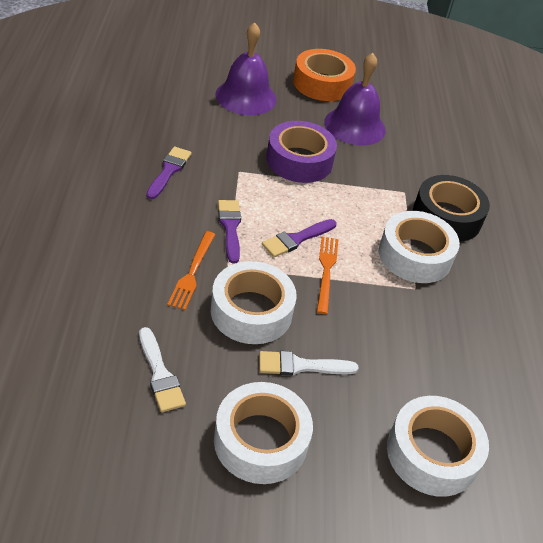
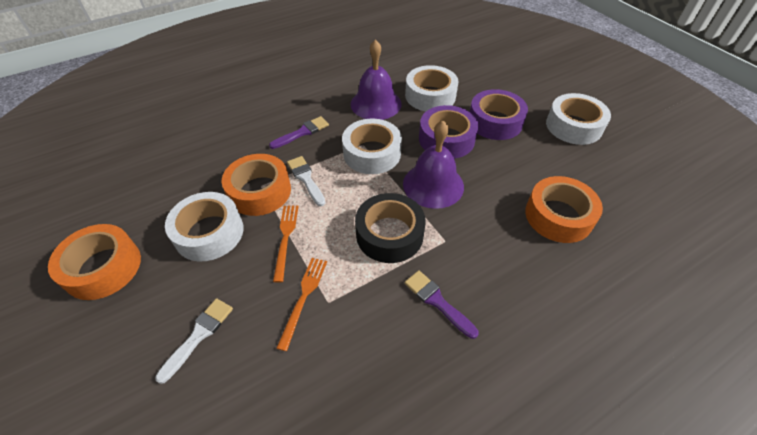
orange tape: [293,49,356,101] = 1 -> [48,224,141,300] [222,154,291,216] [525,176,603,243] = 3
purple brush: [146,147,192,200] [218,200,241,264] [262,219,337,257] = 3 -> [269,116,329,149] [405,270,478,339] = 2
purple tape: [266,121,337,183] = 1 -> [419,105,479,159] [470,89,528,140] = 2

